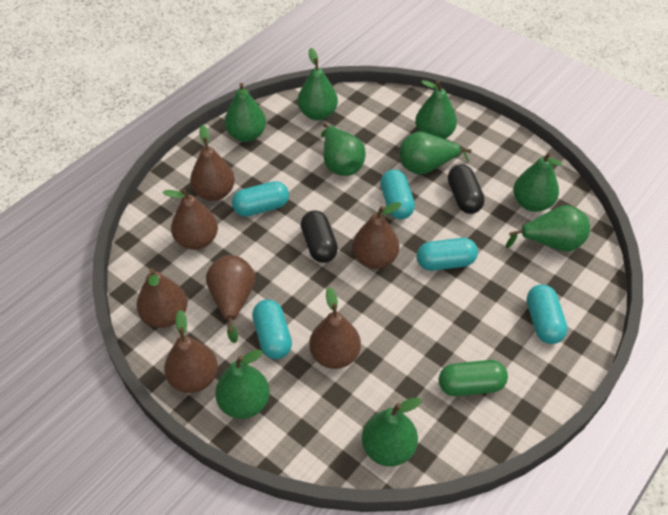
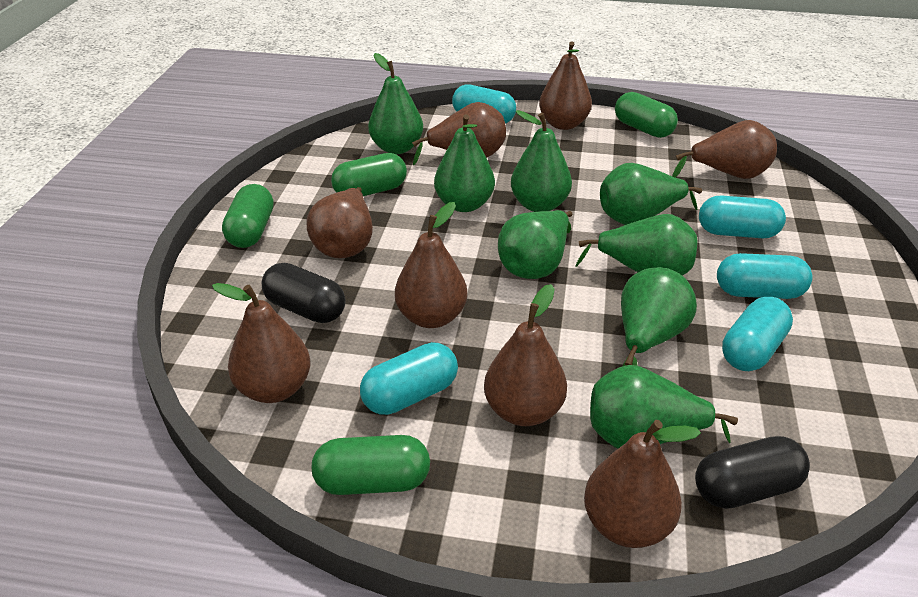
brown pear: [137,268,187,328] [163,188,218,250] [164,310,218,393] [190,125,235,201] [206,255,255,343] [309,287,361,369] [352,202,402,269] = 7 -> [212,283,311,403] [307,187,373,258] [395,202,468,328] [412,102,506,165] [484,284,567,426] [539,41,592,130] [584,420,701,548] [672,120,777,179] = 8
green capsule: [439,360,508,396] = 1 -> [222,184,274,248] [311,435,430,495] [331,153,407,196] [615,92,678,138] = 4
green pear: [215,349,270,419] [225,83,266,142] [298,48,338,120] [321,123,366,176] [362,398,422,467] [400,131,471,175] [415,80,457,139] [506,205,590,252] [513,152,562,212] = 9 -> [368,53,423,154] [434,114,495,212] [498,210,572,279] [511,110,572,212] [575,214,698,276] [590,365,738,449] [600,163,702,225] [621,267,697,366] = 8

